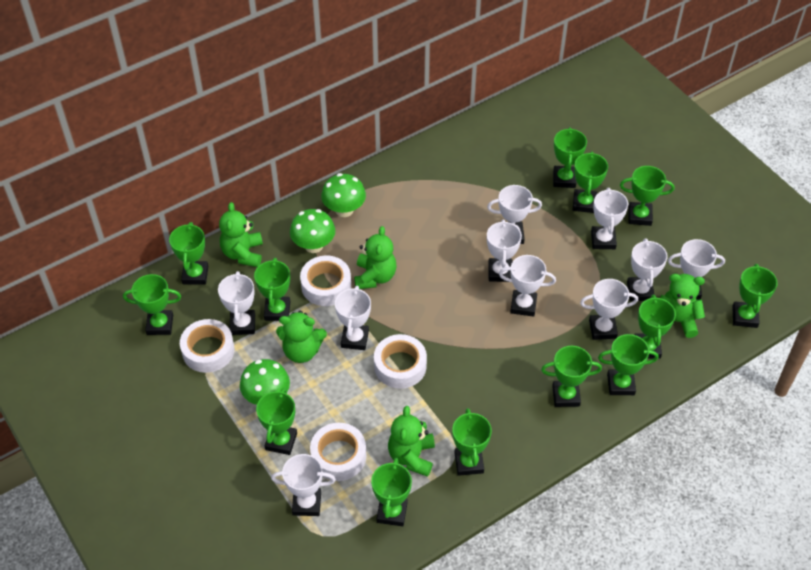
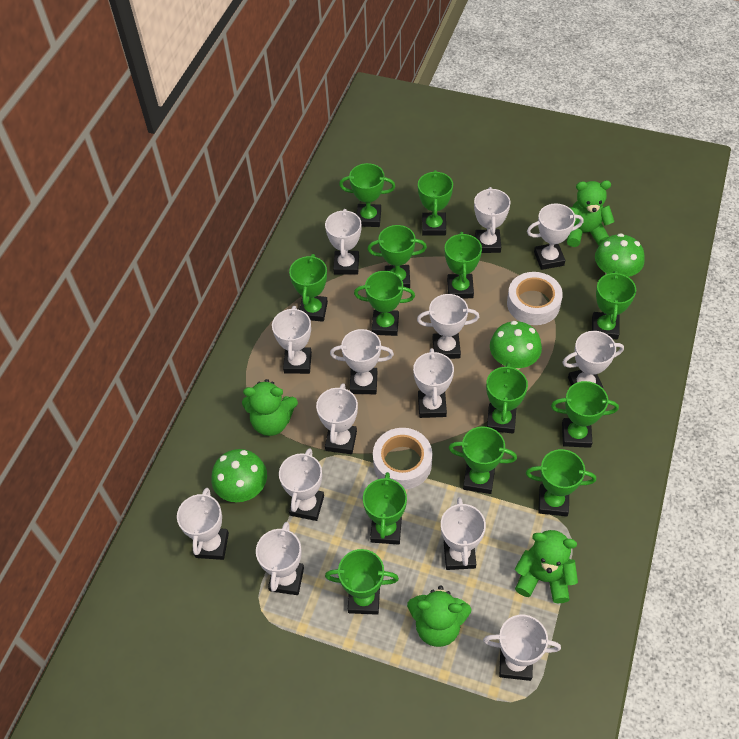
green teddy bear: [219,202,263,267] [276,311,327,363] [354,226,396,289] [388,406,435,477] [660,274,705,338] = 5 -> [242,379,298,436] [407,585,472,647] [515,530,578,603] [567,180,615,247] = 4
white tape: [180,319,235,373] [300,256,351,306] [310,423,366,481] [374,334,427,389] = 4 -> [373,428,432,489] [507,272,563,325] = 2
white trophy: [218,271,255,335] [271,454,336,516] [335,286,371,350] [487,185,542,244] [487,220,522,282] [499,255,556,317] [580,279,638,340] [591,188,628,249] [627,238,668,301] [668,239,725,300] = 10 -> [177,488,229,560] [256,522,304,595] [272,306,312,374] [279,448,324,521] [316,383,358,454] [325,209,361,275] [330,329,394,394] [413,348,454,418] [417,294,479,359] [441,497,486,570] [474,187,510,253] [483,615,561,681] [527,204,584,270] [562,331,624,389] = 14

